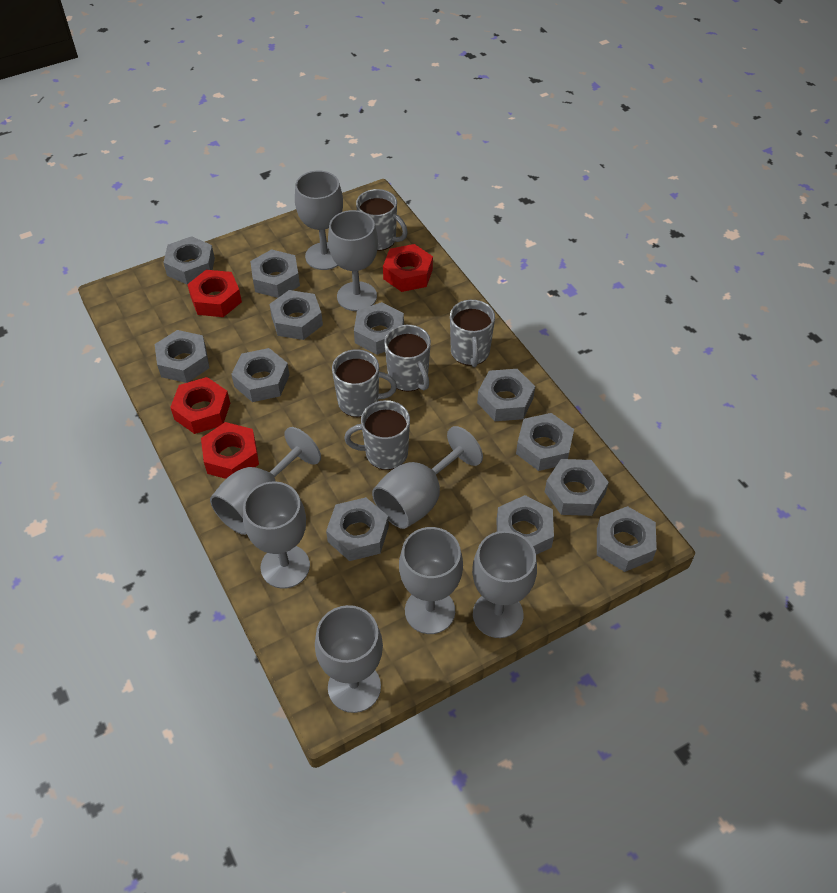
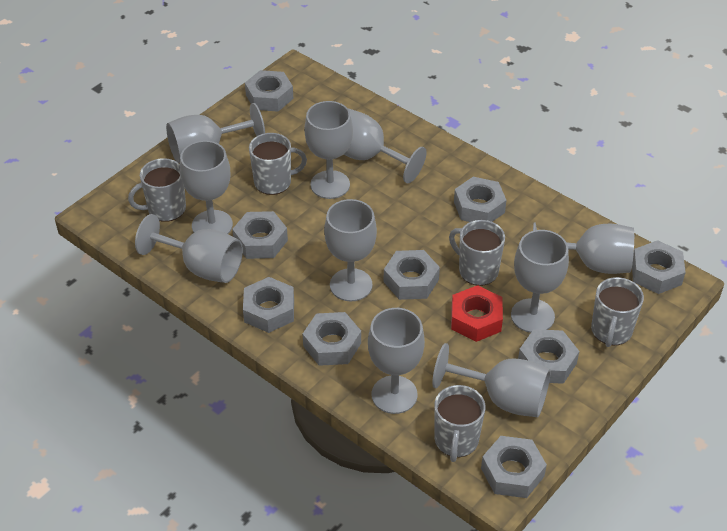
grey goblet: [210,427,321,535] [243,481,310,589] [295,170,343,270] [315,605,383,713] [328,210,378,311] [372,426,483,529] [399,527,463,634] [472,531,537,638] = 8 -> [135,214,243,283] [166,103,265,163] [180,140,233,234] [304,101,353,199] [324,199,377,301] [344,109,427,183] [368,308,425,414] [433,343,551,417] [511,230,569,333] [533,223,634,274] = 10
grey nut: [155,330,209,383] [163,236,215,285] [231,348,290,402] [250,249,300,298] [269,290,323,340] [326,497,389,561] [354,302,404,355] [477,369,535,421] [497,495,554,555] [516,413,574,471] [545,459,609,516] [597,506,657,572] = 12 -> [232,211,288,259] [243,277,294,333] [245,70,293,112] [303,312,361,366] [384,250,440,300] [454,177,506,222] [481,436,547,498] [518,329,579,384] [632,240,686,294] = 9
red nut: [170,377,230,434] [187,270,242,317] [201,422,259,479] [383,244,433,292] = 4 -> [451,285,503,342] = 1

